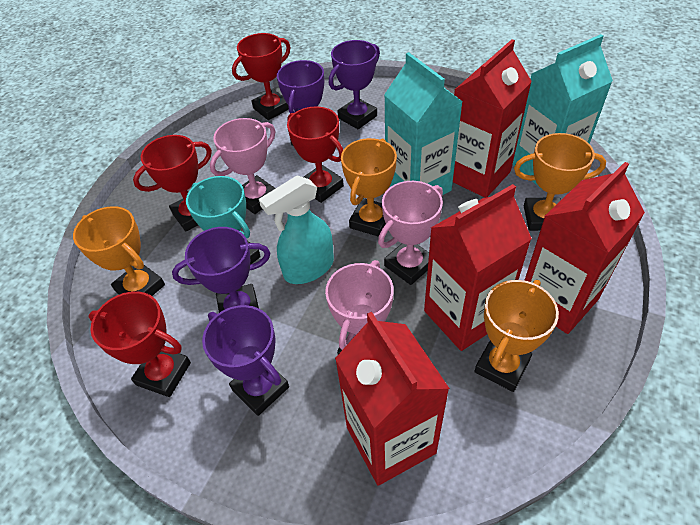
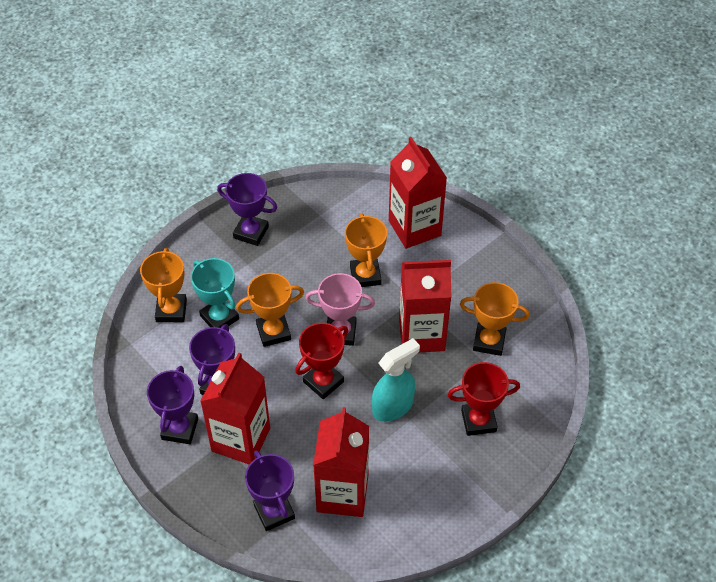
pink trophy: [210,118,276,214] [325,260,394,354] [378,181,443,285] = 3 -> [305,273,375,346] = 1
red trophy: [89,291,191,397] [133,135,212,232] [232,33,291,120] [287,106,344,203] = 4 -> [295,323,348,399] [448,362,520,436] = 2
turquoise carton: [384,52,463,195] [512,34,613,187] = 2 -> none = 0

